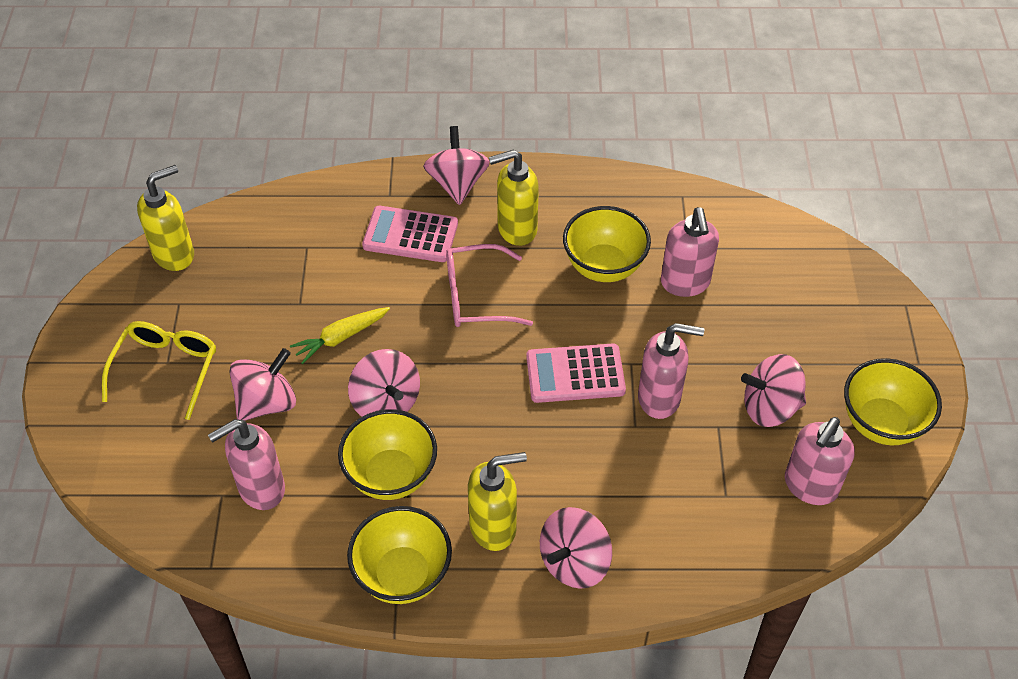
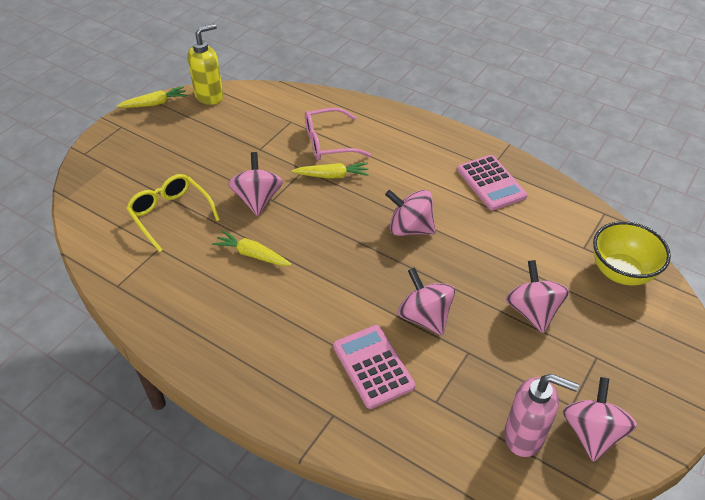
pink soap dispenser: [208,419,285,510] [638,323,704,419] [661,207,719,297] [785,417,855,505] = 4 -> [504,374,579,457] = 1
yellow bowl: [338,409,437,500] [347,506,452,604] [563,206,651,282] [844,358,942,445] = 4 -> [593,221,671,285] = 1
yellow carrot: [290,307,390,364] = 1 -> [117,86,188,108] [212,231,291,266] [291,163,369,179] = 3
yellow soap dispenser: [137,165,194,271] [468,452,527,551] [489,149,539,246] = 3 -> [187,23,223,105] = 1

